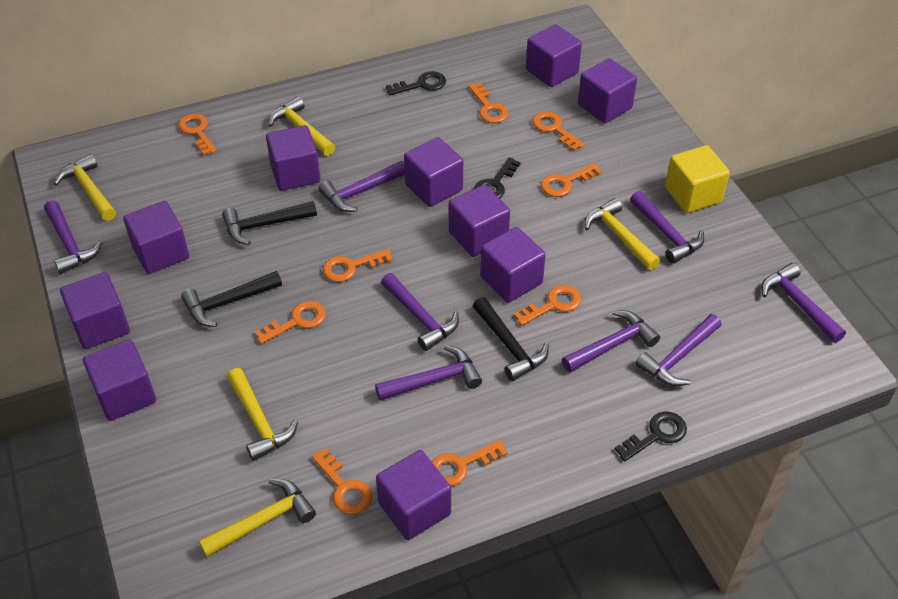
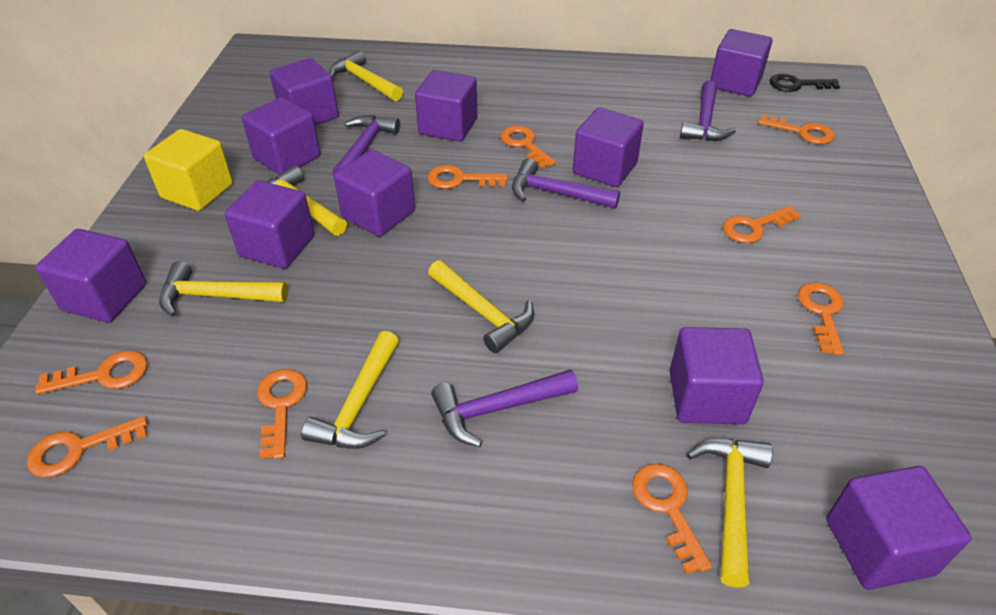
black hammer: [181,271,282,327] [222,201,317,245] [473,297,549,381] = 3 -> none = 0
black key: [386,71,446,95] [474,157,521,198] [615,411,687,462] = 3 -> [769,74,840,92] = 1
purple hammer: [44,200,103,274] [319,161,405,212] [375,345,482,401] [381,273,459,351] [562,310,660,372] [630,191,704,264] [635,314,722,386] [761,263,846,343] = 8 -> [333,115,400,175] [431,369,578,447] [512,158,620,208] [680,80,736,141] = 4
yellow hammer: [54,154,116,221] [199,479,316,557] [227,368,298,461] [268,96,335,156] [584,198,660,270] = 5 -> [159,261,288,317] [267,165,347,236] [301,331,399,449] [329,50,403,101] [428,260,534,353] [687,438,773,588] = 6

